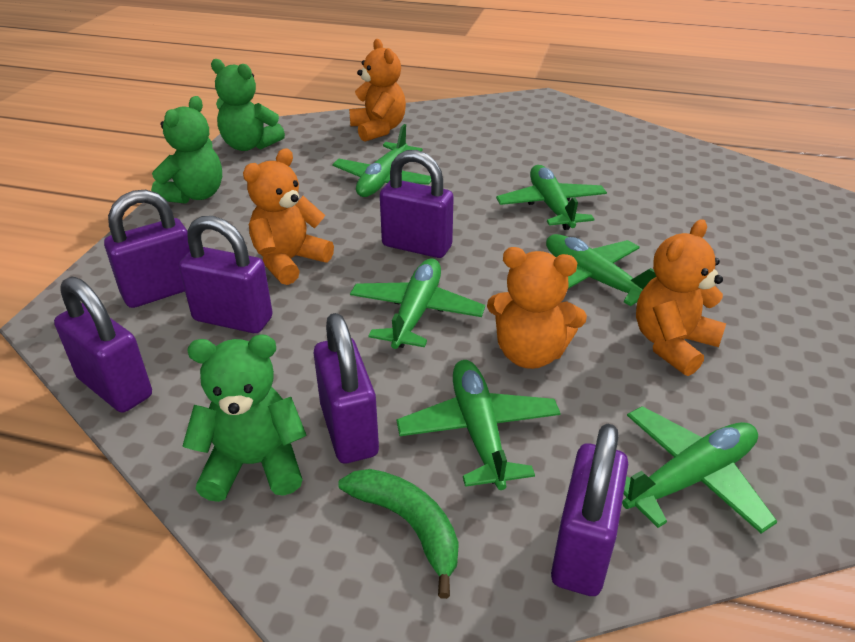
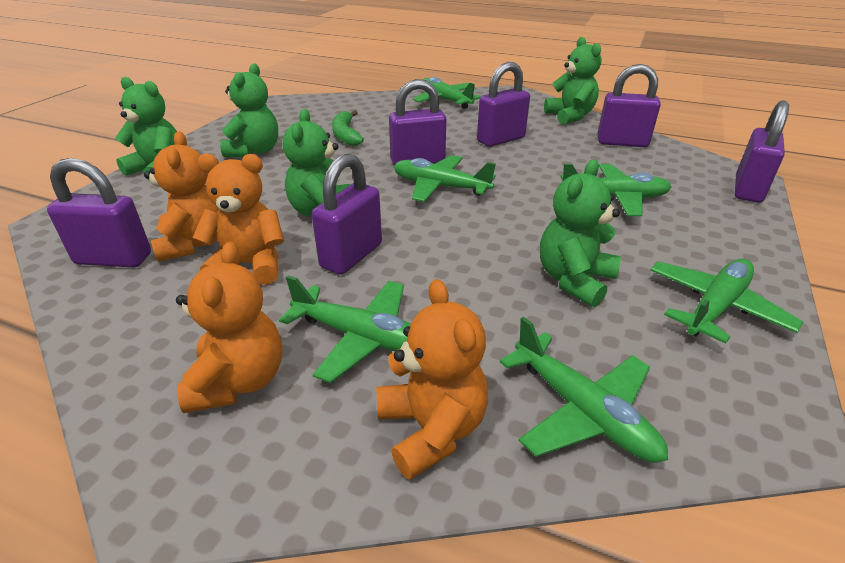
green teddy bear: [151,96,222,204] [182,335,307,502] [211,59,285,151] = 3 -> [115,77,177,180] [220,63,278,157] [283,109,351,216] [540,159,621,307] [544,37,601,125] = 5

